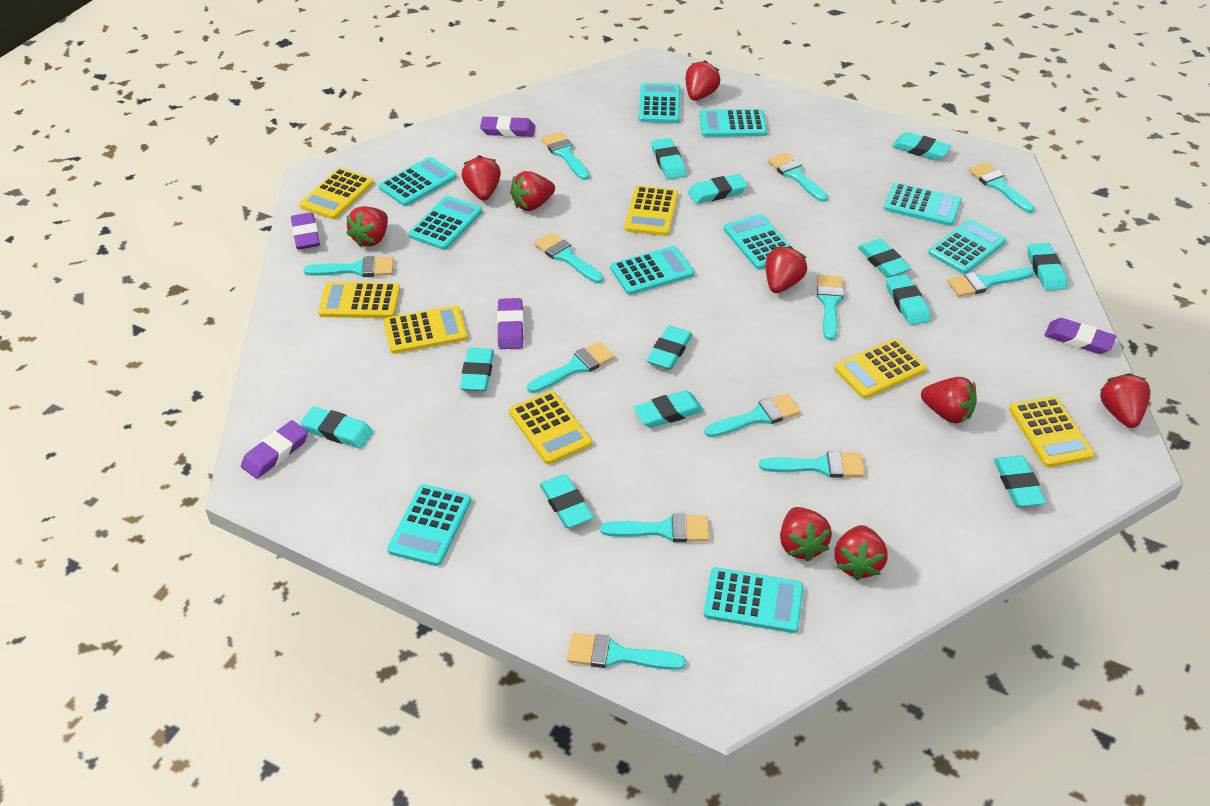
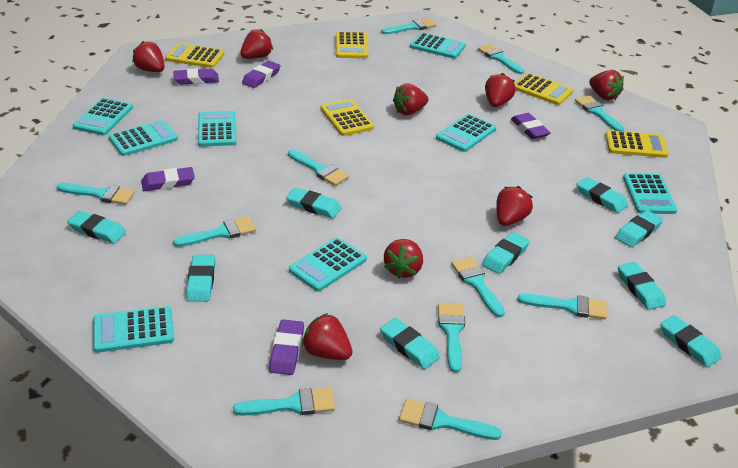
red strawberry: [346,206,388,247] [461,155,501,201] [510,171,555,211] [686,60,720,101] [766,246,807,293] [780,507,832,562] [834,525,888,581] [921,377,977,424] [1100,373,1150,428] = 9 -> [132,41,165,72] [240,29,273,59] [302,313,352,360] [384,239,423,279] [393,84,429,115] [485,73,516,107] [496,186,533,226] [589,70,624,100] = 8
turquoise brush: [303,256,394,277] [527,341,615,393] [534,233,604,283] [541,132,590,180] [567,633,686,670] [601,514,709,542] [705,393,800,437] [759,451,865,478] [768,152,828,202] [817,275,844,340] [947,267,1034,297] [969,162,1035,213] = 12 -> [57,183,135,205] [173,216,256,247] [233,388,335,415] [288,150,349,186] [381,18,436,34] [399,399,502,440] [438,303,465,373] [451,257,505,317] [478,44,524,74] [518,294,607,319] [575,96,624,131] = 11
turquoise calculator: [379,157,457,206] [387,484,471,566] [408,196,482,250] [610,246,694,295] [639,83,680,123] [699,109,767,137] [704,567,804,633] [724,214,790,270] [884,182,961,226] [928,219,1006,274] = 10 -> [73,98,133,135] [93,306,174,353] [109,120,178,156] [198,111,236,147] [289,237,367,292] [410,32,466,59] [436,114,496,152] [623,173,677,214] = 8
turquoise eraser: [300,406,373,448] [460,348,494,391] [539,474,593,528] [633,390,704,428] [646,326,693,370] [651,138,686,179] [688,174,747,204] [858,239,911,277] [886,274,931,325] [892,132,951,160] [994,455,1046,507] [1028,243,1067,291] = 12 -> [67,211,126,244] [186,255,215,302] [286,187,341,218] [380,318,440,369] [482,232,530,274] [576,177,628,213] [615,210,663,247] [618,262,666,310] [660,315,721,367] = 9
yellow calculator: [299,168,373,219] [318,282,400,318] [383,305,468,354] [509,391,592,464] [625,186,678,236] [834,339,926,399] [1009,396,1094,467] = 7 -> [165,43,224,68] [321,99,374,136] [336,31,368,58] [514,73,573,105] [605,130,669,158] = 5

